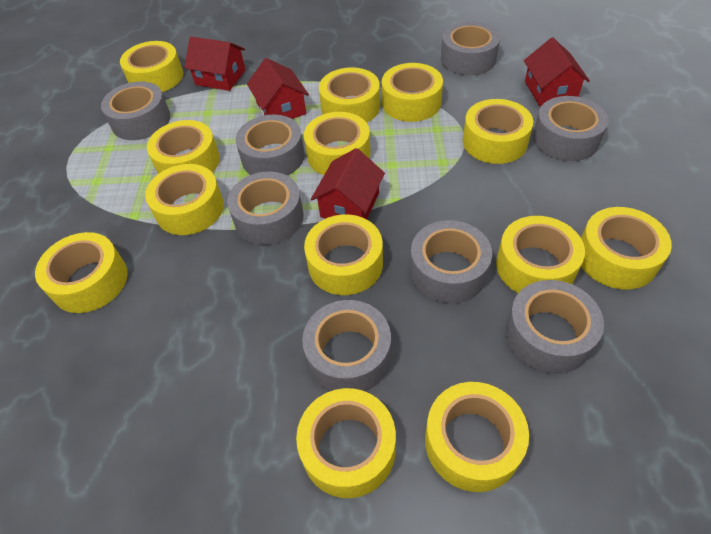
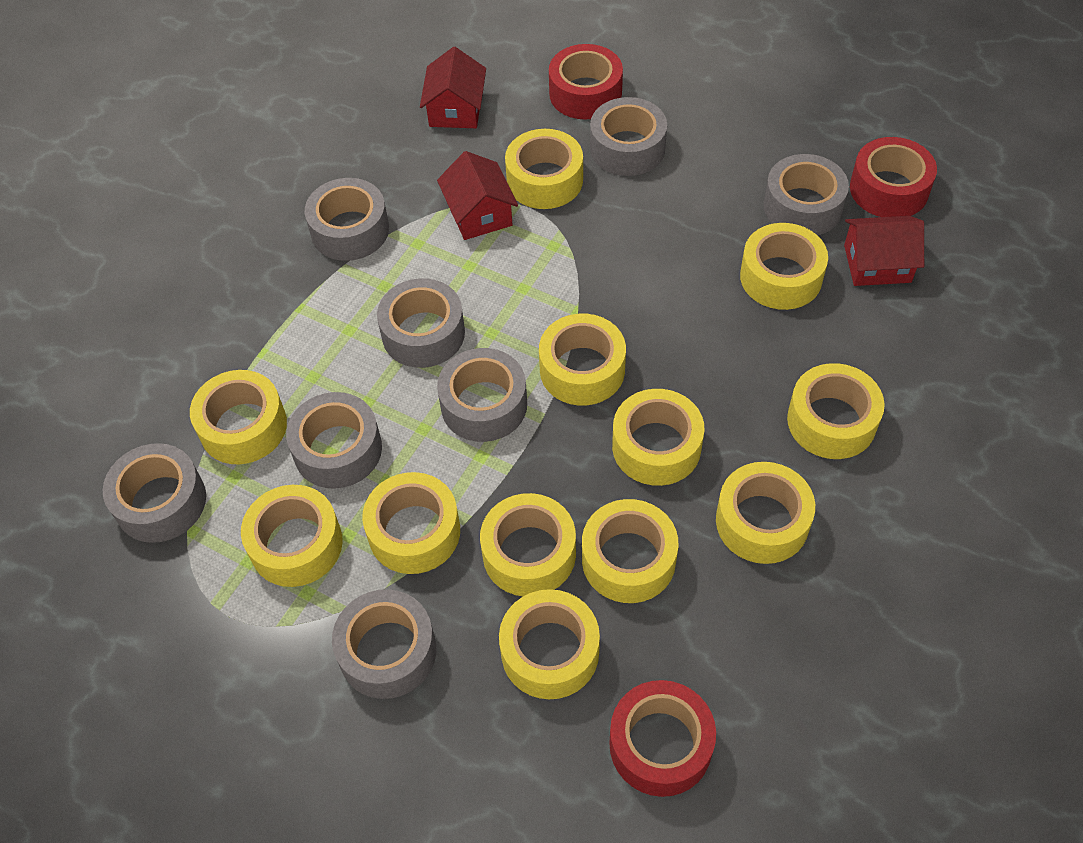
red house: [184,36,246,91] [247,58,309,119] [311,148,385,219] [524,37,590,106] = 4 -> [420,47,486,128] [437,151,518,240] [844,216,924,286] = 3
red tape: none = 0 -> [549,44,623,120] [609,680,716,797] [850,137,937,217] = 3
yellow tape: [35,232,128,313] [120,41,183,92] [145,164,224,235] [147,120,220,174] [296,388,396,498] [304,112,370,175] [304,214,383,295] [319,67,380,123] [382,63,443,122] [425,382,529,492] [463,99,533,164] [496,216,585,293] [581,207,672,290] = 13 -> [190,370,287,464] [241,485,343,587] [362,472,460,574] [480,493,576,596] [499,589,600,699] [505,129,583,209] [539,314,626,406] [582,499,678,603] [612,389,704,486] [716,462,815,564] [740,223,828,310] [787,363,885,459] = 12

